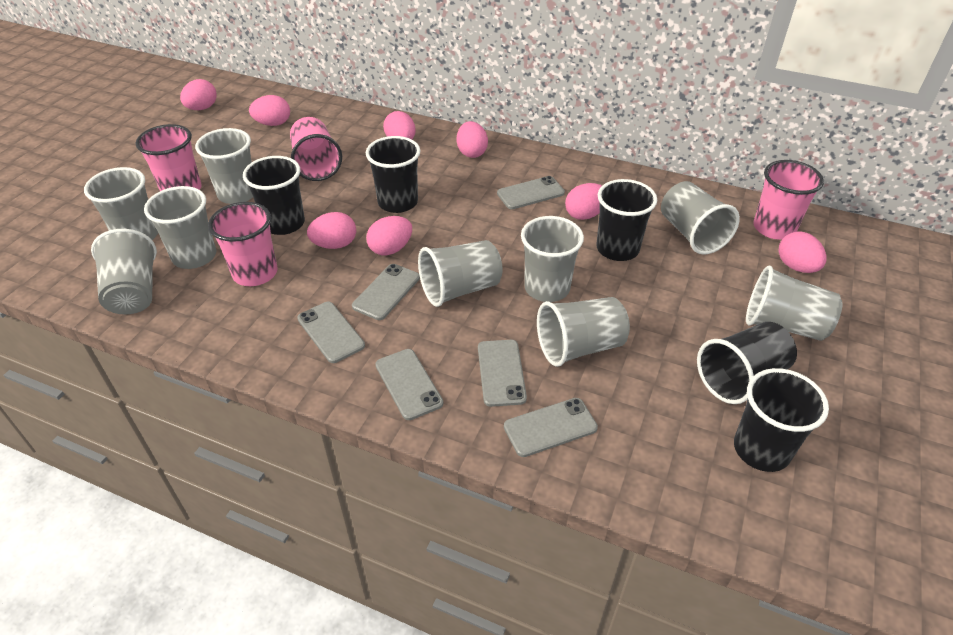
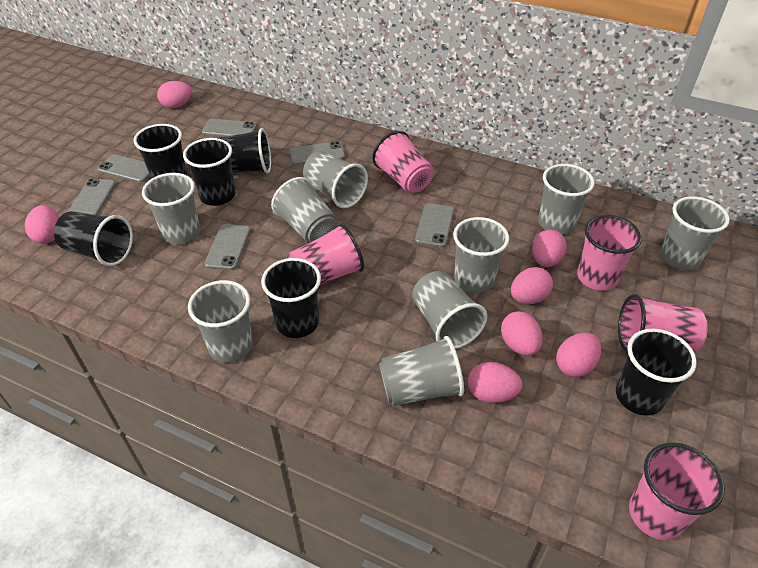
black cup: [243,156,305,235] [366,136,421,213] [596,179,657,261] [697,322,797,404] [734,368,829,472] = 5 -> [54,211,133,266] [134,124,188,179] [183,138,235,206] [219,128,271,173] [261,258,321,338] [616,328,697,416] = 6
pink cup: [136,124,202,191] [208,202,278,286] [290,117,342,181] [753,160,824,239] = 4 -> [289,224,364,286] [372,131,434,194] [577,215,642,291] [618,294,708,353] [629,443,725,540] = 5
pink egg: [180,79,217,110] [249,95,290,126] [307,212,356,249] [366,216,412,255] [383,111,416,139] [457,121,488,158] [565,183,602,220] [779,232,826,273] = 8 -> [25,205,59,244] [157,81,192,108] [468,362,523,403] [501,311,543,356] [511,267,553,304] [532,229,567,267] [556,333,601,377] = 7

